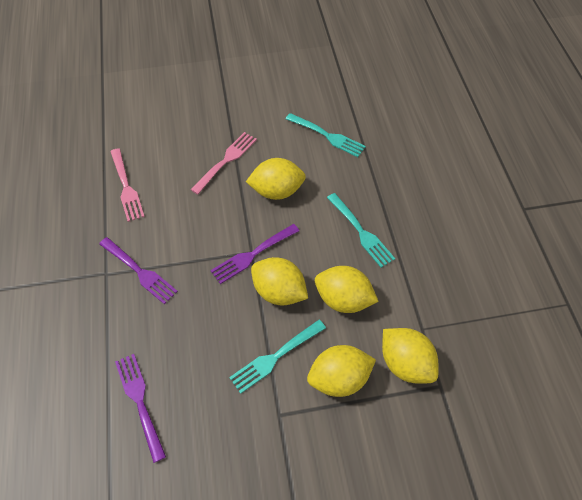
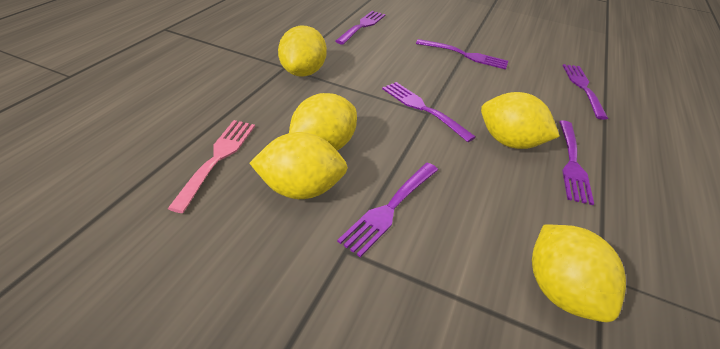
pink fork: [110,148,145,222] [191,132,257,194] = 2 -> [167,120,255,213] = 1
purple fork: [99,237,178,304] [115,354,166,463] [210,224,299,284] = 3 -> [335,11,386,45] [337,163,438,257] [382,82,476,142] [416,39,508,70] [559,121,594,205] [563,64,608,120] = 6
turquoise fork: [229,320,326,394] [286,113,366,157] [327,193,395,268] = 3 -> none = 0

